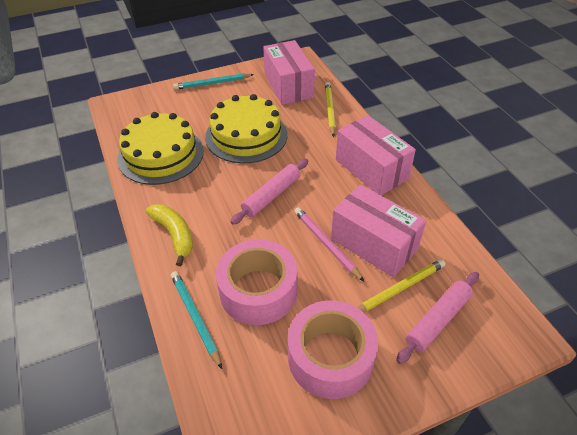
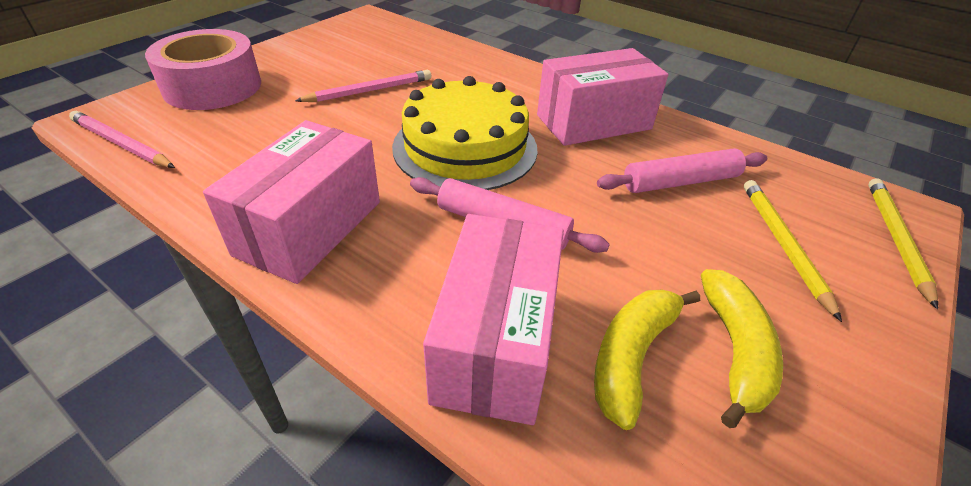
pink pencil: [294,207,364,281] = 1 -> [69,111,175,168] [295,70,431,102] = 2
pink tape: [216,239,297,325] [288,300,378,399] = 2 -> [145,29,261,110] = 1
turquoise pencil: [171,271,222,369] [173,73,254,90] = 2 -> none = 0
yellow banana: [146,204,193,266] = 1 -> [594,290,700,430] [701,269,783,428] = 2
yellow cake: [117,112,204,185] [205,94,288,163] = 2 -> [392,76,538,190] = 1

